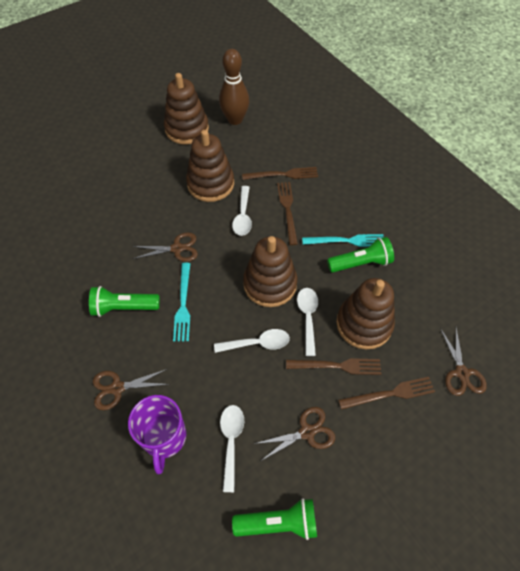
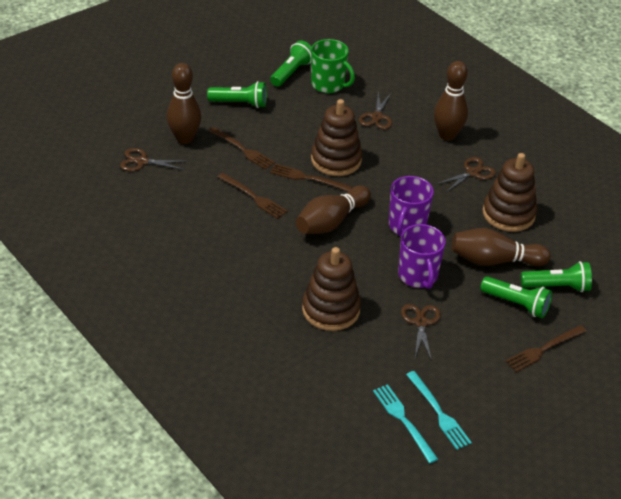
brown bowling pin: [219,49,249,125] = 1 -> [167,63,201,144] [296,185,371,234] [434,61,468,141] [451,228,551,266] = 4
brown stacking toy: [164,73,209,145] [186,130,234,202] [243,236,297,307] [336,278,395,349] = 4 -> [302,247,361,331] [311,99,362,176] [483,153,537,232] = 3
green flashlight: [89,286,160,317] [232,498,317,540] [327,237,394,273] = 3 -> [207,81,267,108] [270,40,312,87] [480,276,552,318] [521,261,592,292] = 4
green mug: none = 0 -> [311,39,355,93] = 1
purple mug: [128,395,186,474] = 1 -> [389,176,434,236] [398,224,446,289] = 2
white spoon: [214,329,290,353] [220,405,244,492] [232,186,252,236] [297,288,318,356] = 4 -> none = 0

